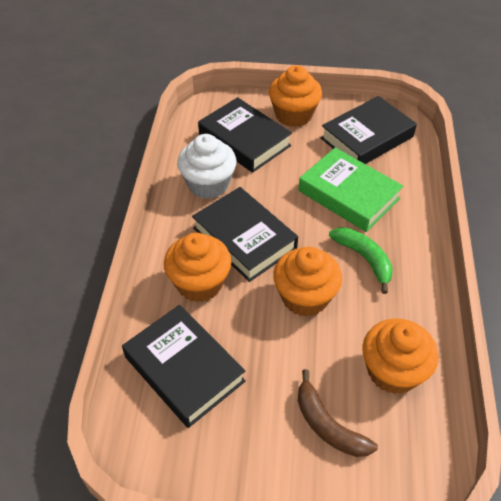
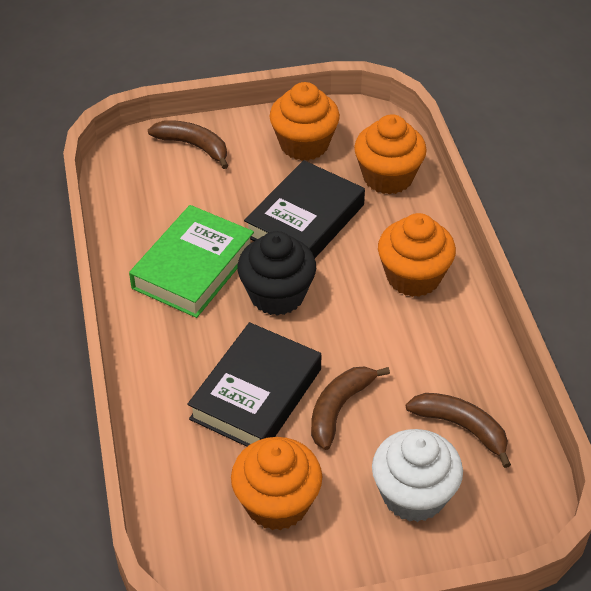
black book: [122,305,246,428] [192,187,298,282] [198,97,292,173] [321,96,417,164] = 4 -> [187,322,321,447] [244,160,365,258] = 2
black cupcake: none = 0 -> [237,231,316,316] = 1
brown banana: [298,369,378,457] = 1 -> [148,120,228,169] [311,366,390,450] [406,393,511,468] = 3
green banana: [329,227,393,294] = 1 -> none = 0

